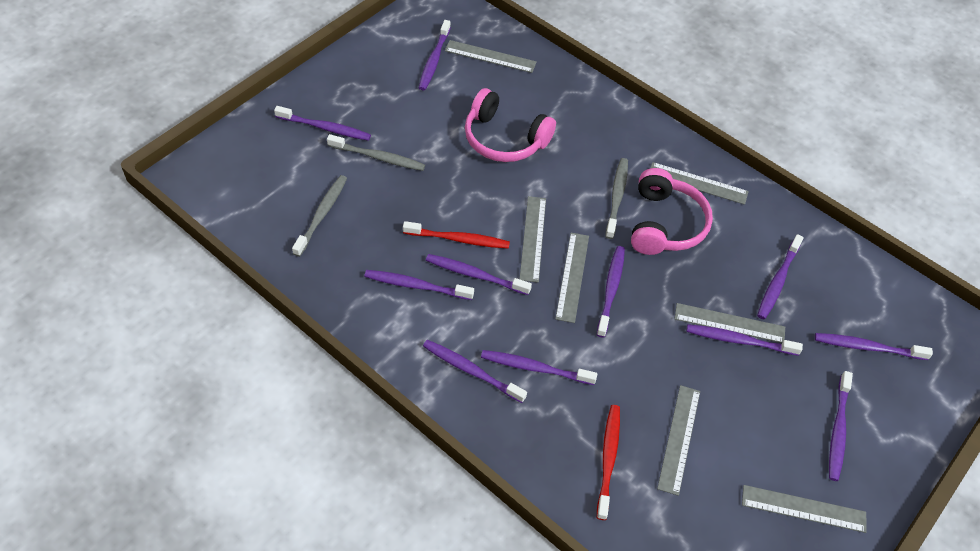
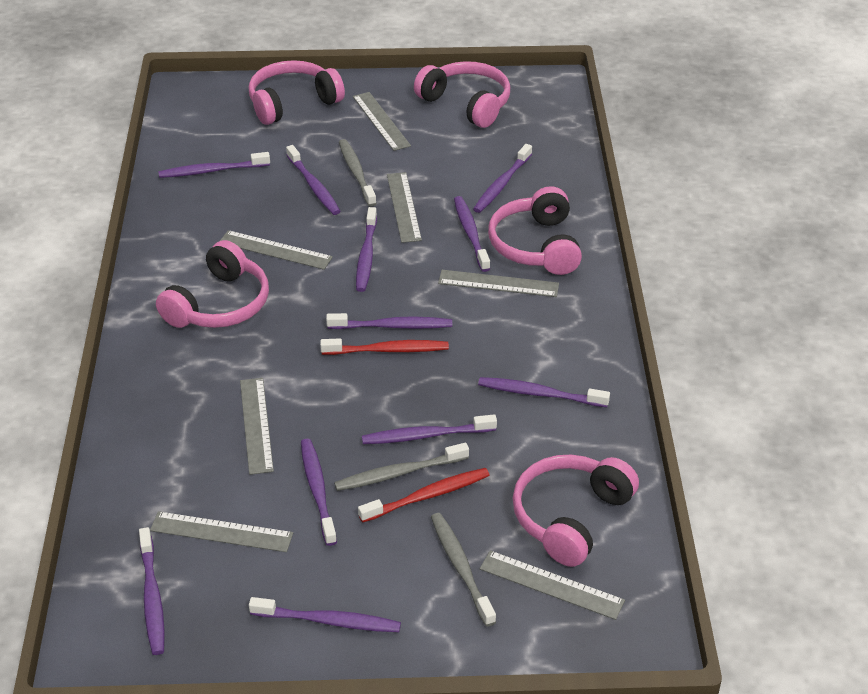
pink headphones: [465,88,556,162] [631,168,713,255] = 2 -> [156,240,269,328] [249,60,345,125] [414,61,510,128] [488,186,582,275] [512,455,639,567] = 5

